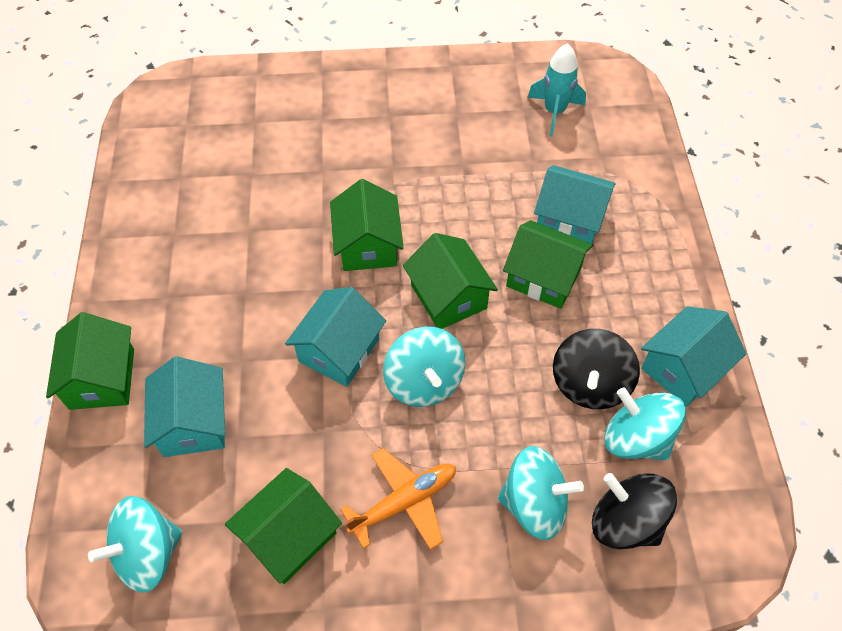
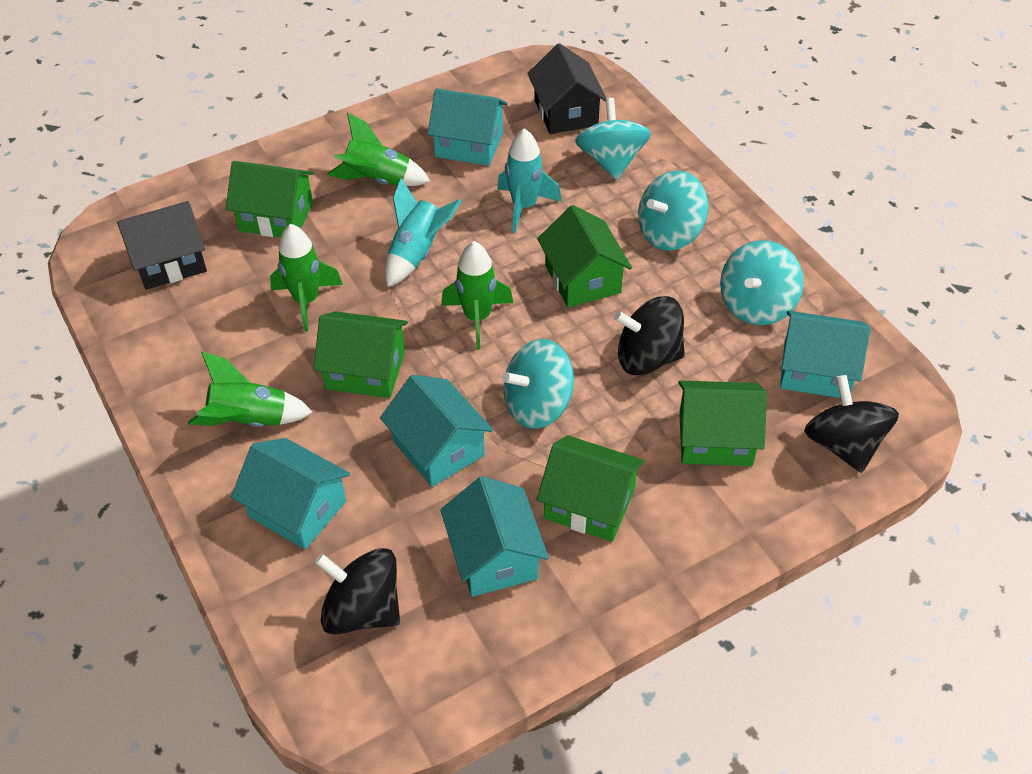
black house: none = 0 -> [117,201,207,290] [527,43,606,134] = 2
black spinning top: [553,329,640,409] [592,473,677,549] = 2 -> [315,548,400,634] [614,296,685,375] [804,375,899,473] = 3
green rocket: none = 0 -> [188,352,313,427] [270,224,343,332] [327,113,430,186] [441,241,513,350] = 4
orange plane: [340,448,456,550] = 1 -> none = 0
turquoise house: [144,356,225,457] [285,287,386,387] [534,165,615,244] [641,306,747,407] = 4 -> [231,438,350,549] [380,375,493,487] [427,88,508,166] [440,476,549,597] [780,311,871,398] = 5
turquoise rocket: [527,43,586,137] = 1 -> [385,178,461,287] [497,128,562,233] = 2

